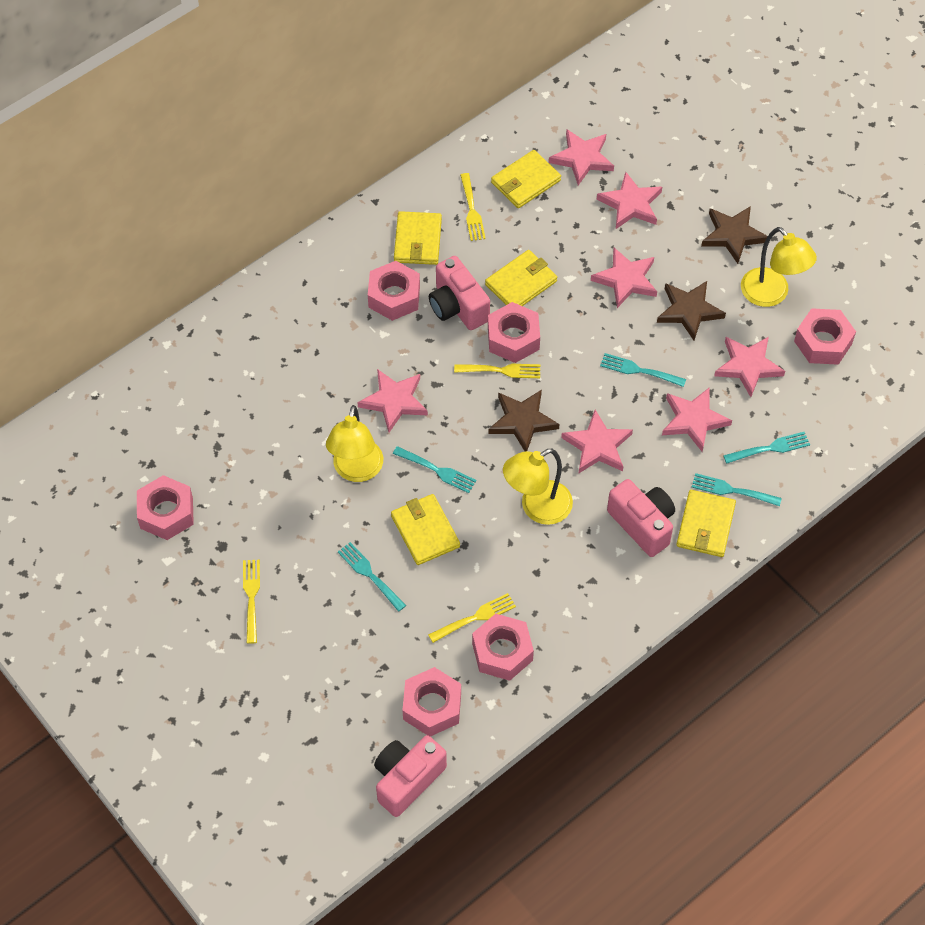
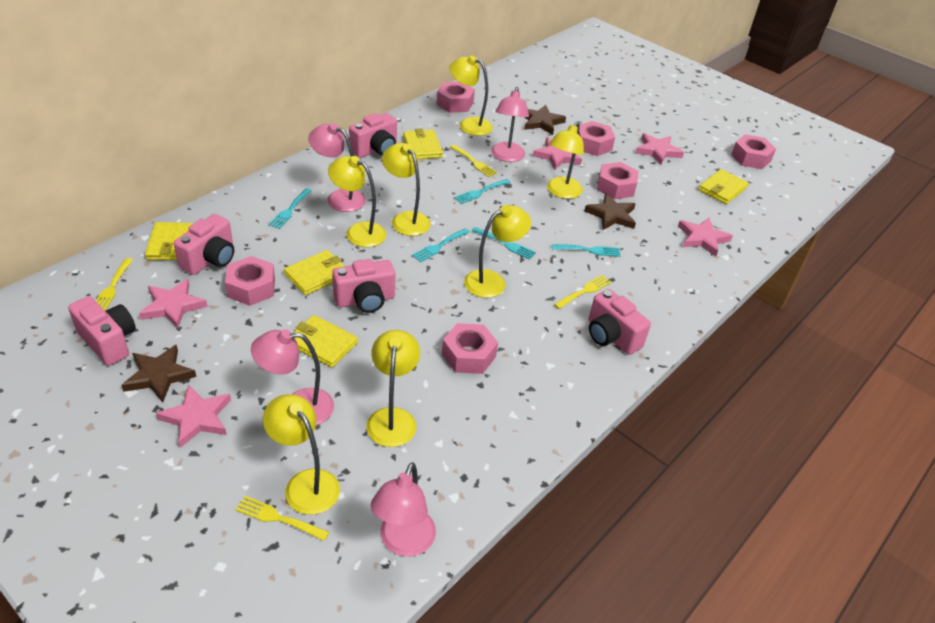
pink camera: [374,735,447,817] [429,256,490,330] [607,479,675,557] = 3 -> [68,296,136,366] [174,214,234,275] [332,259,396,313] [349,113,397,158] [589,289,651,355] = 5
pink lamp: none = 0 -> [251,329,334,425] [308,123,366,212] [371,462,436,557] [491,87,529,162] = 4
pink star: [357,369,428,432] [549,129,614,185] [561,410,633,474] [591,248,657,308] [597,172,662,229] [662,387,732,452] [714,337,785,397] = 7 -> [139,279,207,329] [156,385,231,448] [533,137,582,170] [635,133,684,165] [678,218,733,256] = 5
yellow lamp: [326,405,383,482] [503,449,573,525] [741,227,817,307] = 3 -> [263,394,340,515] [328,156,386,247] [366,330,420,447] [382,143,431,236] [450,56,493,136] [464,205,531,298] [547,122,584,199] = 7

